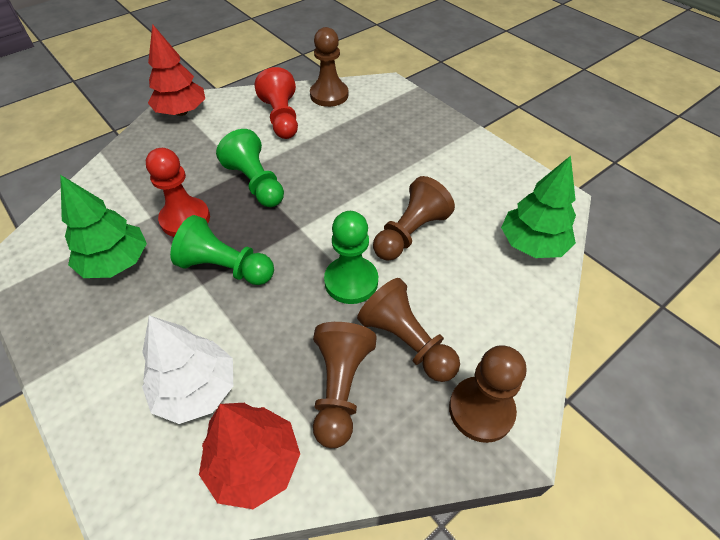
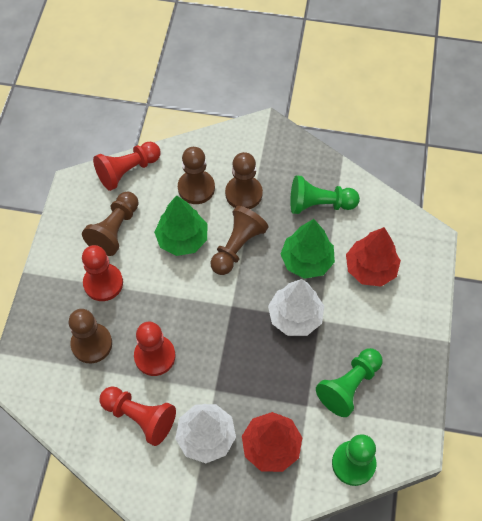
red pawn: [146,148,210,237] [254,67,298,139] = 2 -> [82,245,123,301] [93,142,160,191] [99,386,176,446] [134,322,176,376] = 4
white tree: [142,316,233,424] = 1 -> [175,404,236,463] [268,279,324,336] = 2

